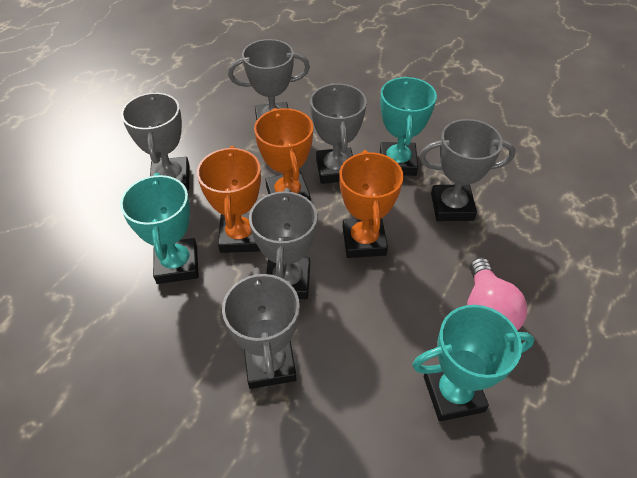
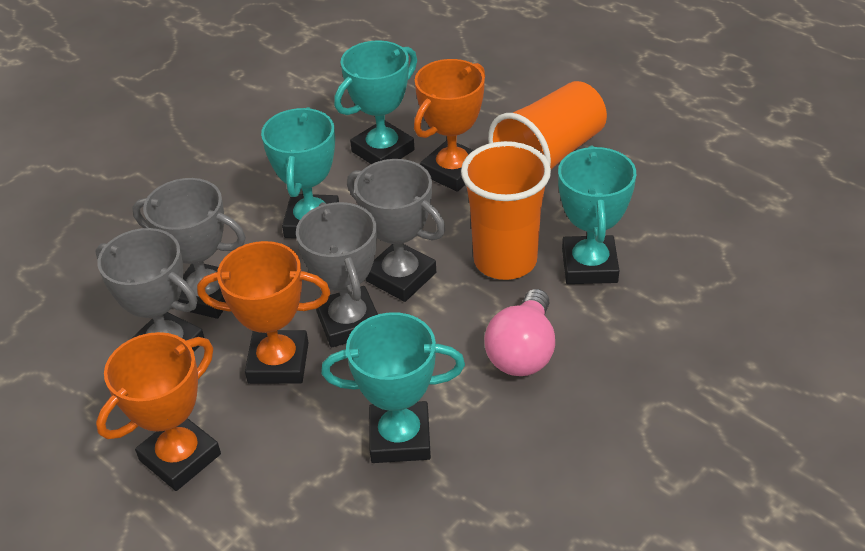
grey trophy: [121,92,190,190] [222,267,300,389] [228,39,310,120] [249,188,317,299] [310,83,367,184] [419,119,516,221] = 6 -> [95,228,204,352] [132,178,246,319] [296,202,378,347] [347,159,445,302] = 4
orange cup: none = 0 -> [461,141,551,280] [488,81,607,169] = 2
turquoise trophy: [120,173,199,284] [380,77,437,176] [412,305,534,421] = 3 -> [261,107,339,238] [321,312,465,463] [334,40,417,164] [558,146,636,284] = 4

